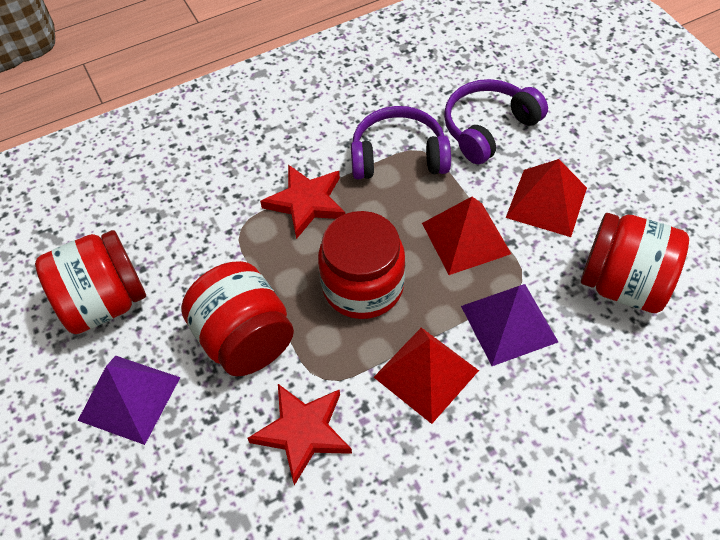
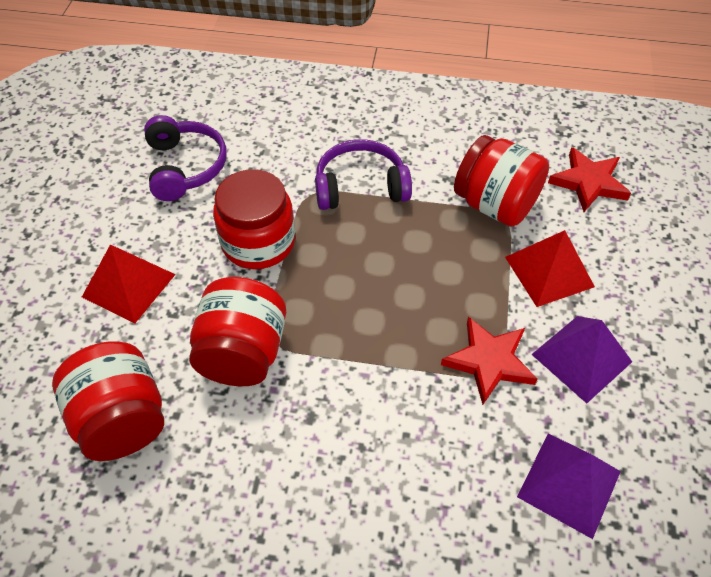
red pyramid: [374,328,479,424] [422,197,511,275] [506,159,587,237] = 3 -> [82,245,176,323] [505,230,595,307] = 2

